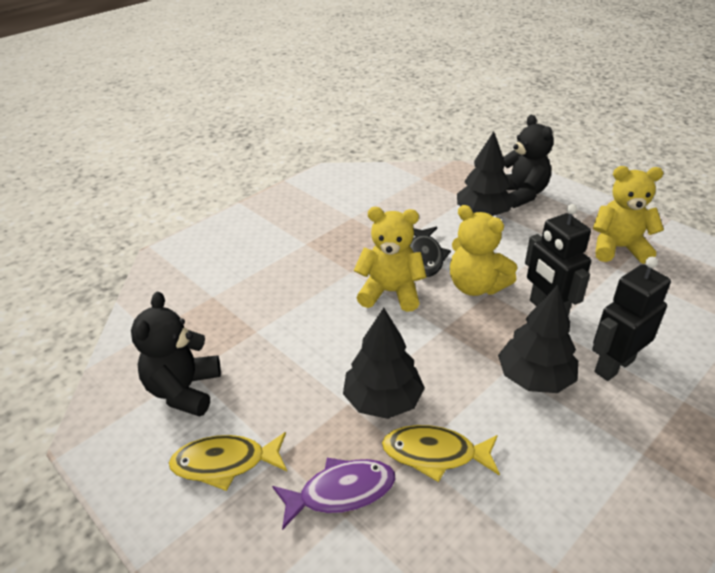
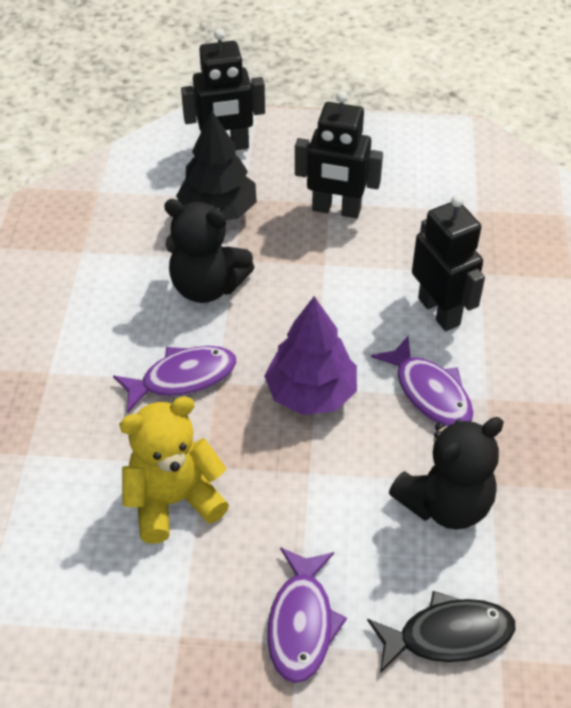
black robot: [525,204,591,315] [592,257,671,381] = 2 -> [181,29,265,150] [295,91,383,218] [412,195,485,331] = 3
black tree: [343,308,425,419] [457,131,514,216] [498,285,578,393] = 3 -> [176,110,257,220] = 1
purple fish: [272,458,396,530] = 1 -> [113,346,236,413] [267,547,347,683] [371,336,473,426] = 3
purple tree: none = 0 -> [264,296,357,415] = 1
yellow fish: [169,432,287,491] [382,425,500,482] = 2 -> none = 0
yellow teddy bear: [354,207,427,312] [450,205,517,296] [593,166,664,264] = 3 -> [119,396,229,544] = 1

